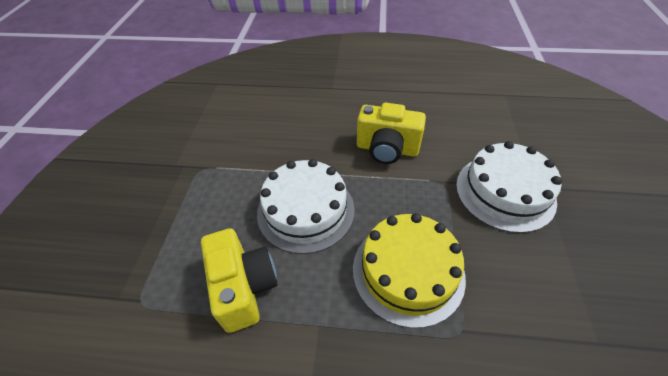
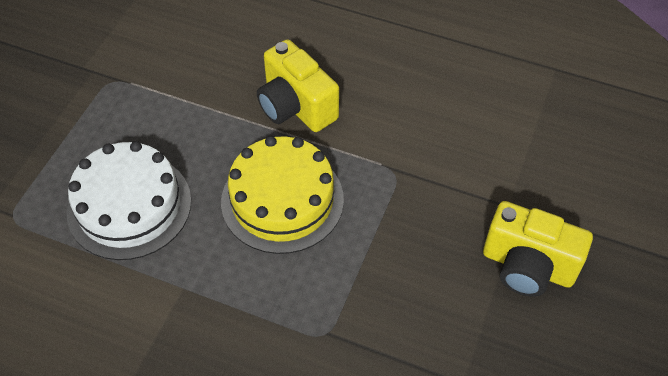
white cake: [257,159,355,254] [456,141,562,233] = 2 -> [67,141,191,260] = 1

